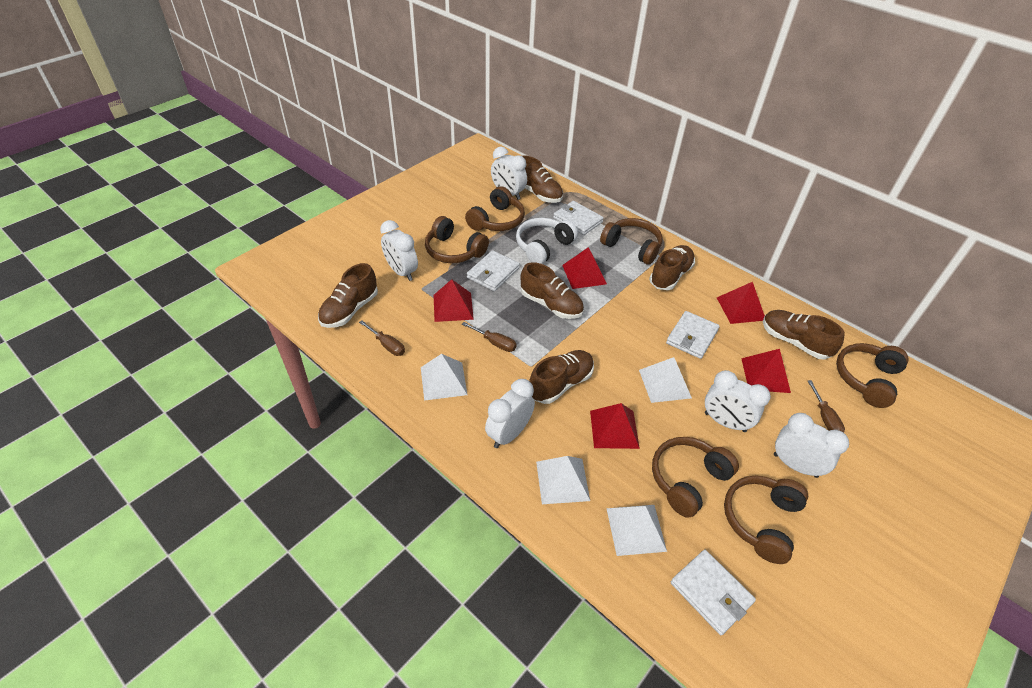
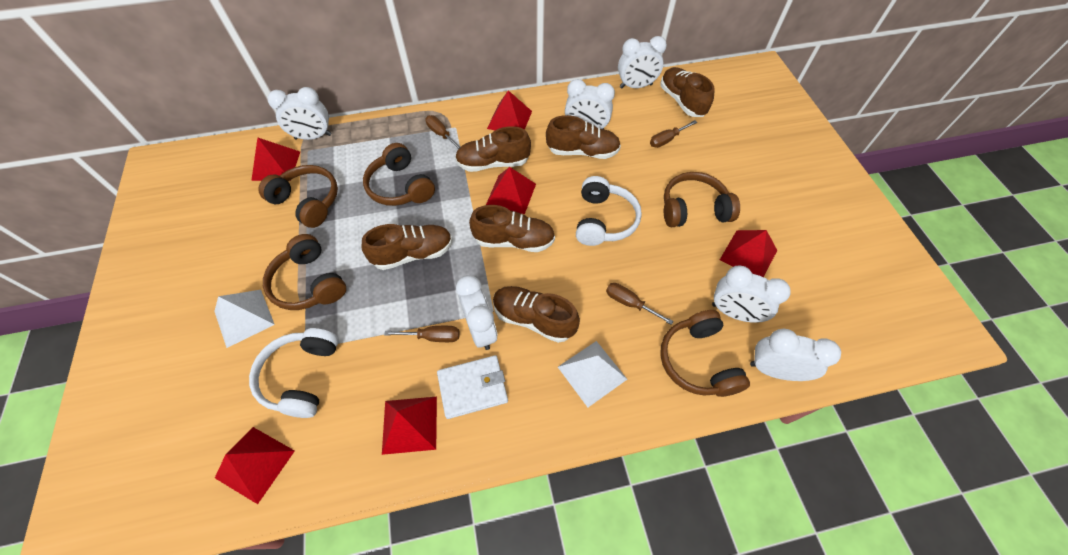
brown headphones: [425,216,489,263] [465,186,525,231] [600,218,663,265] [652,437,739,518] [724,476,808,564] [836,343,909,408] = 6 -> [258,165,338,228] [263,234,346,310] [363,143,435,206] [660,310,750,397] [664,172,740,227] = 5
brown screwdriver: [359,321,405,356] [462,322,517,352] [808,380,845,432] = 3 -> [384,326,460,342] [425,115,461,149] [606,283,673,325] [650,120,697,148] = 4
red pyramid: [433,279,474,322] [562,247,607,289] [590,403,640,449] [717,282,765,324] [741,349,791,393] = 5 -> [215,427,295,504] [251,138,300,181] [382,397,437,455] [486,167,536,214] [487,90,532,130] [720,230,777,277] = 6
white clock: [380,220,418,281] [485,379,535,448] [491,147,527,200] [705,370,771,432] [774,413,849,478] = 5 -> [268,87,332,140] [456,275,497,350] [565,79,615,129] [618,36,667,89] [712,265,791,323] [750,328,841,381] = 6
white headphones: [516,218,578,264] = 1 -> [249,328,339,418] [576,176,642,246] = 2
white pyramid: [421,354,468,401] [536,456,590,504] [606,505,667,556] [639,357,692,403] = 4 -> [214,290,275,348] [558,341,627,407] = 2
white wallet: [467,250,520,291] [553,201,604,235] [666,311,720,359] [671,550,756,635] = 4 -> [437,355,508,419] = 1

